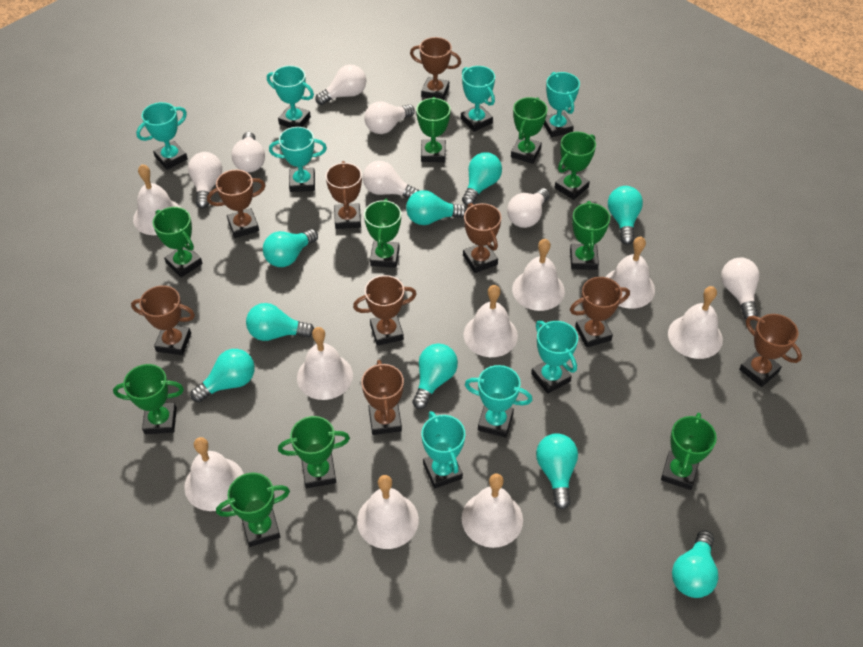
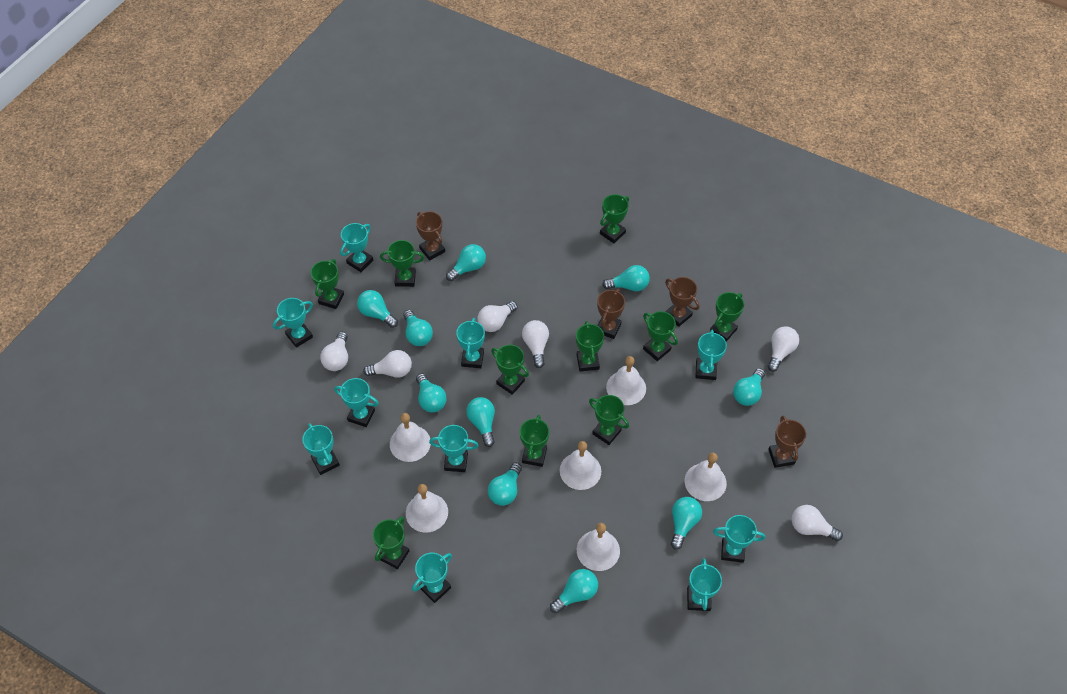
brown trophy: [131,285,195,355] [207,170,266,238] [326,161,362,229] [353,275,417,346] [361,360,404,435] [410,37,461,100] [463,203,501,273] [570,277,630,348] [739,314,802,387] = 9 -> [416,211,445,260] [597,289,625,339] [665,277,700,327] [768,416,806,468] = 4
turquoise light bulb: [191,349,255,402] [246,303,314,341] [263,229,318,267] [406,190,467,225] [412,343,458,409] [462,152,502,206] [536,433,578,509] [608,186,643,245] [672,530,719,598] = 9 -> [357,290,398,328] [403,310,433,346] [416,373,447,413] [446,244,486,281] [466,397,495,447] [488,463,522,506] [550,569,598,613] [602,265,650,291] [671,497,702,550] [733,368,765,406] = 10
turquoise trophy: [136,102,188,170] [267,65,314,128] [269,127,327,192] [421,411,465,489] [461,66,495,132] [465,365,533,438] [531,321,578,394] [544,72,580,137] = 8 -> [273,298,313,348] [302,423,340,475] [334,378,379,427] [340,223,373,272] [412,553,452,603] [429,425,479,472] [456,318,485,368] [687,558,722,611] [695,329,727,380] [713,515,765,563] = 10
white bell: [133,164,181,235] [184,437,244,511] [297,327,353,400] [357,475,419,549] [462,474,523,548] [464,285,518,357] [512,239,565,311] [606,237,655,309] [668,286,723,359] = 9 -> [390,413,431,462] [406,484,448,533] [560,441,601,490] [577,523,620,571] [606,356,646,405] [685,453,727,501] = 6
white light bulb: [188,152,222,209] [231,132,265,172] [315,65,366,105] [363,161,419,199] [364,101,415,134] [507,188,550,228] [721,257,759,321] = 7 -> [320,332,348,371] [363,350,412,378] [477,301,517,332] [522,320,549,368] [768,326,799,372] [792,505,843,541] = 6

